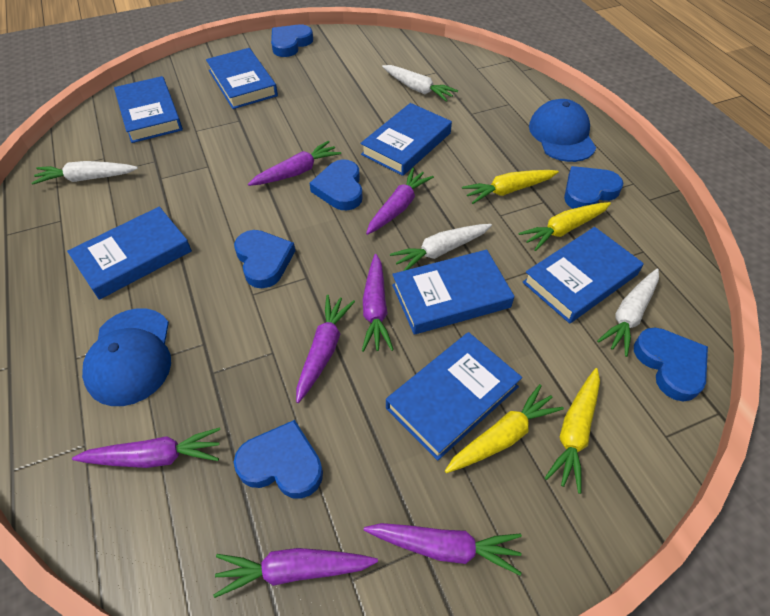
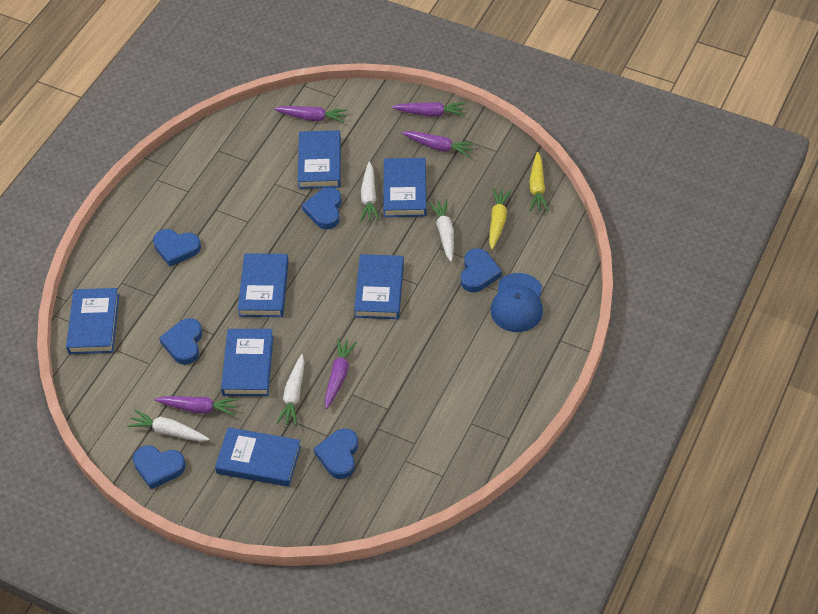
blue cap: [82,308,171,406] [529,99,596,162] = 2 -> [491,273,543,332] = 1
purple carrot: [72,427,220,468] [213,548,378,598] [248,141,341,186] [296,295,355,403] [362,254,394,352] [364,523,522,575] [366,168,434,235] = 7 -> [155,396,239,416] [274,106,348,123] [325,338,357,409] [392,102,465,117] [402,131,475,157] = 5
yellow carrot: [445,384,564,473] [462,170,559,204] [518,202,611,251] [545,368,600,494] = 4 -> [489,188,512,250] [529,152,549,211] = 2

